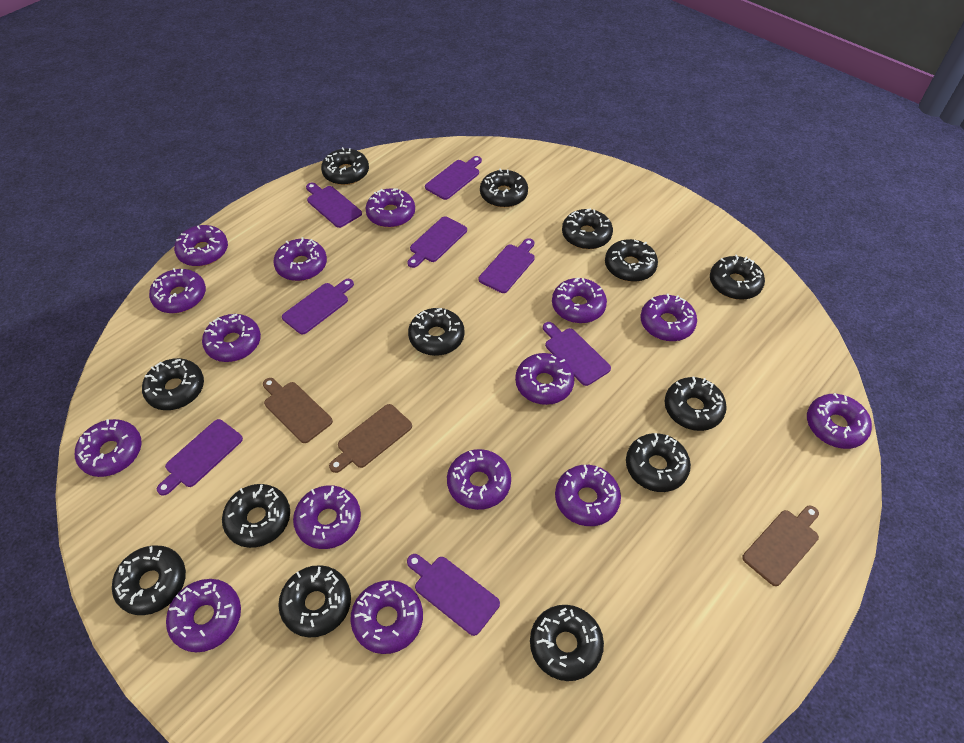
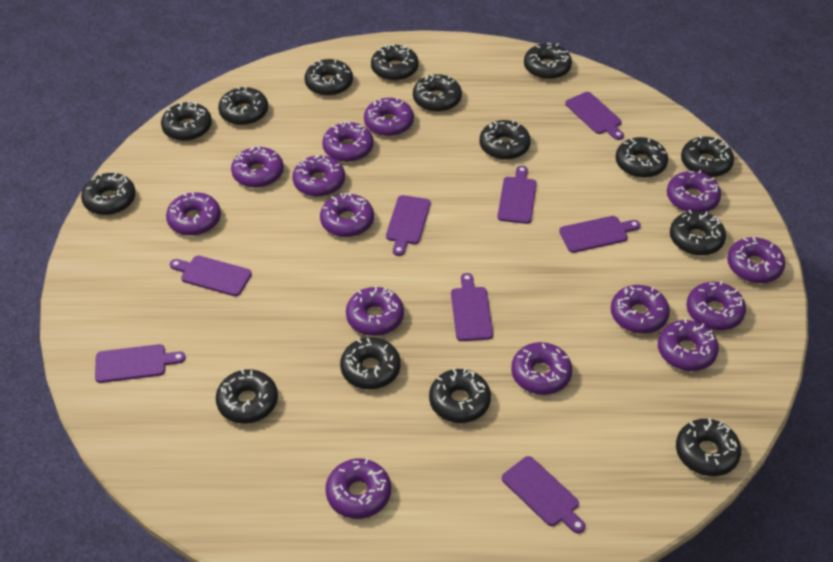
black donut: [112,545,186,615] [142,358,204,410] [222,484,290,548] [278,565,351,638] [321,147,369,185] [408,308,465,356] [480,169,528,208] [530,605,604,681] [562,208,613,249] [605,239,658,282] [626,433,691,492] [665,376,727,431] [710,255,765,300] = 13 -> [81,172,136,215] [161,101,212,141] [216,369,278,424] [218,87,268,125] [305,59,353,96] [340,337,401,389] [371,44,419,81] [413,74,462,112] [429,368,491,423] [480,120,531,160] [524,43,572,79] [615,137,668,178] [670,210,726,256] [676,418,741,476] [681,135,734,177] = 15
brown cutting board: [263,378,333,443] [329,404,412,473] [742,505,819,586] = 3 -> none = 0
purple donut: [75,419,142,477] [149,268,206,313] [166,579,241,653] [174,225,228,266] [202,314,261,362] [273,237,327,281] [293,485,361,549] [350,580,423,654] [366,188,415,228] [447,449,511,510] [515,353,575,405] [552,278,607,323] [555,465,621,526] [640,294,697,341] [807,393,872,449] = 15 -> [166,192,221,236] [231,146,284,188] [293,155,345,197] [320,193,374,237] [322,121,374,162] [325,459,391,519] [346,286,404,336] [364,97,414,136] [511,342,572,395] [611,285,670,334] [658,319,719,371] [667,170,721,212] [686,281,746,330] [727,237,785,283] = 14

